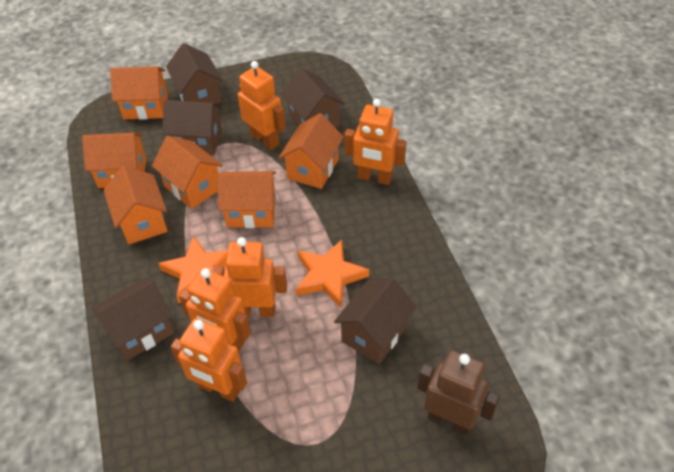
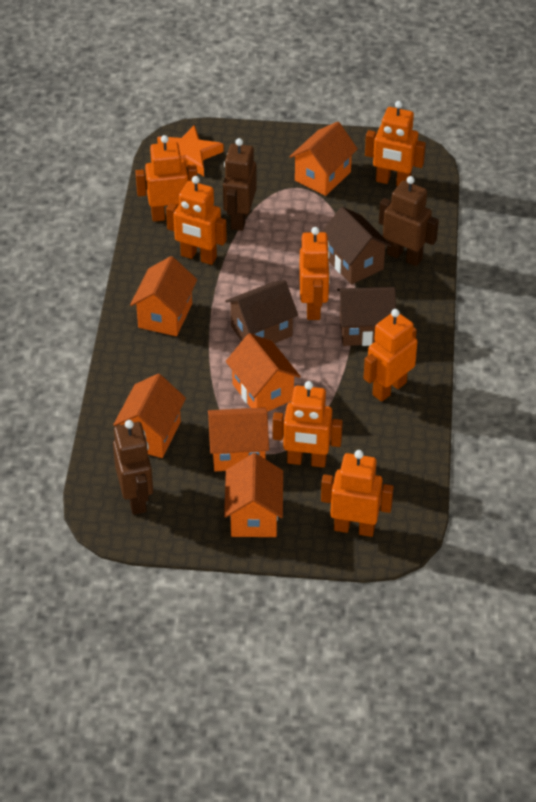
brown house: [92,278,174,361] [162,100,222,156] [166,43,223,104] [281,68,345,128] [334,277,417,364] = 5 -> [225,280,298,343] [322,207,391,285] [337,287,396,346] = 3
brown robot: [417,350,500,435] = 1 -> [113,420,153,515] [223,138,257,231] [379,176,439,266] = 3
orange robot: [171,318,247,402] [179,268,251,352] [212,237,287,317] [238,61,286,150] [344,99,406,185] = 5 -> [135,135,197,222] [166,176,227,265] [273,381,343,468] [299,227,330,320] [321,450,394,537] [363,309,418,402] [365,101,426,186] = 7
orange star: [158,236,228,303] [295,240,369,308] = 2 -> [157,125,224,176] = 1

